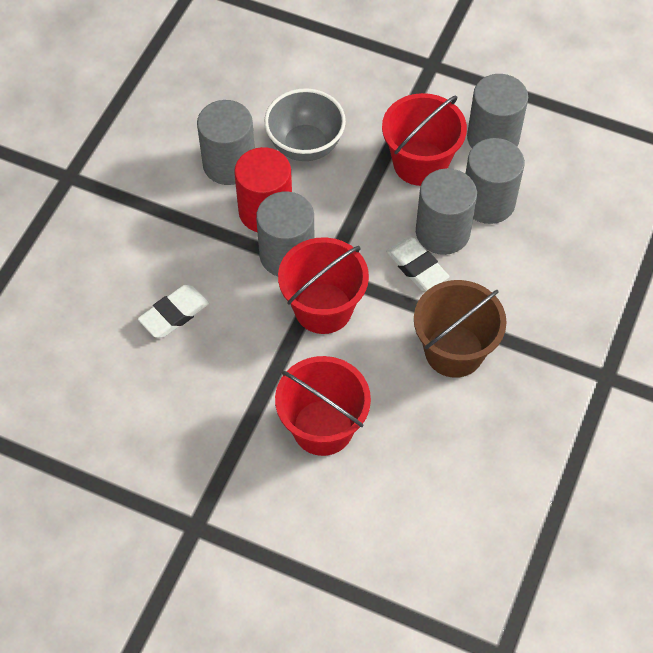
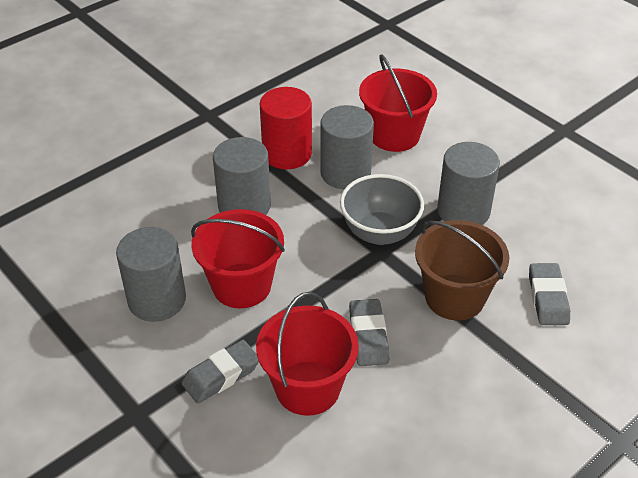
grey cylinder: [197,100,255,185] [256,192,314,276] [416,168,477,255] [465,138,524,224] [467,74,528,148] = 5 -> [116,227,186,322] [213,137,271,215] [320,105,374,189] [437,142,500,225] = 4
grey eraser: none = 0 -> [182,340,259,404] [349,299,389,366] [529,263,570,325] = 3
white eraser: [138,285,209,338] [386,237,450,291] = 2 -> none = 0

